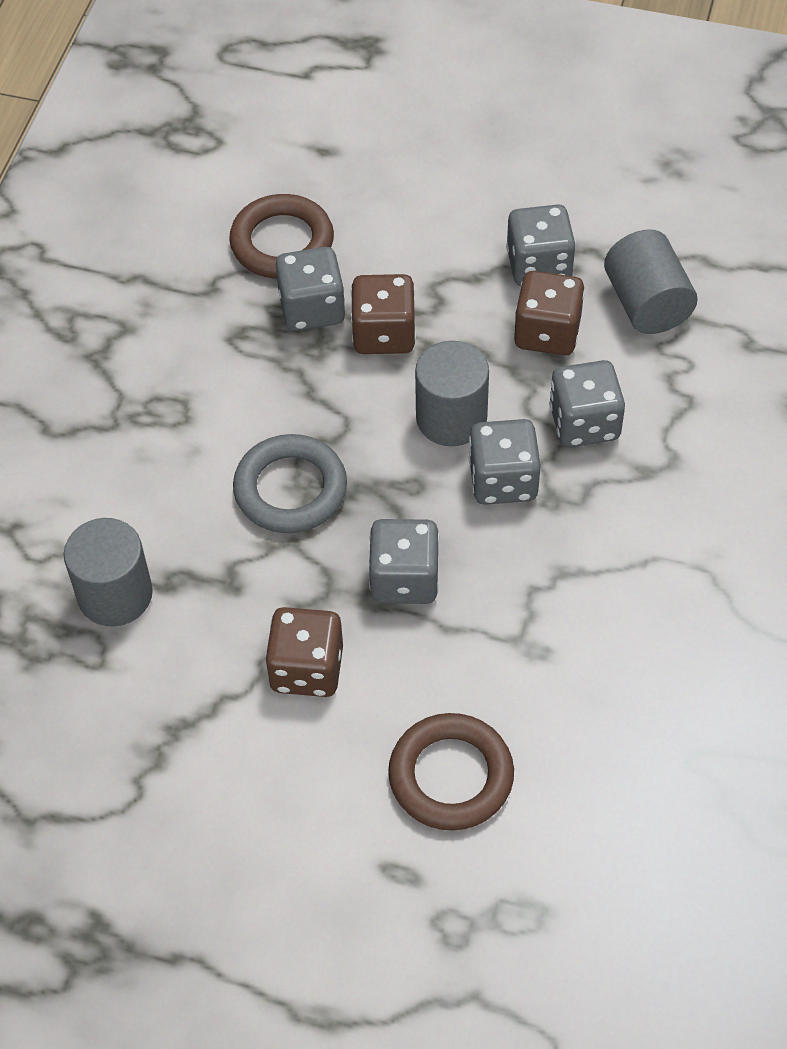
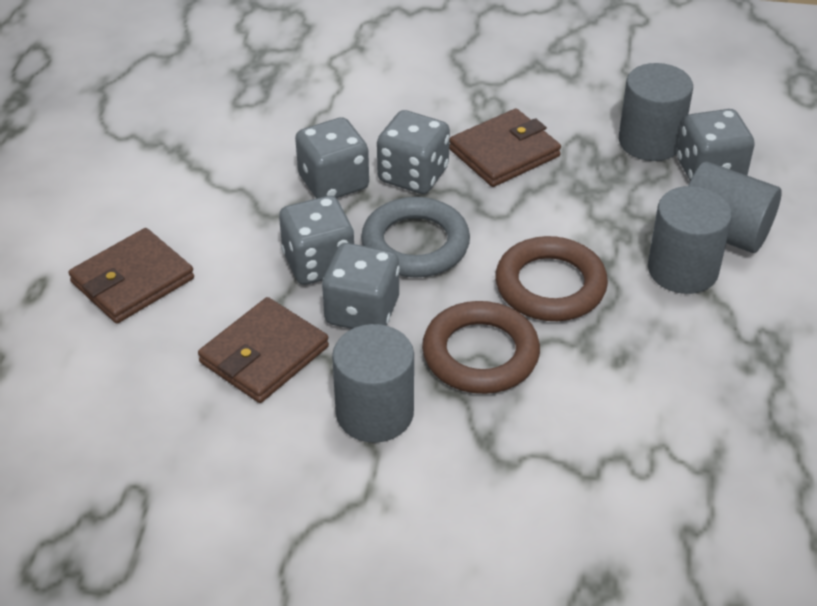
brown dice: [265,607,343,697] [351,274,416,354] [514,271,585,355] = 3 -> none = 0
brown wallet: none = 0 -> [69,228,194,324] [198,297,329,403] [449,109,561,187] = 3
grey cylinder: [64,518,153,626] [415,341,489,446] [604,229,698,334] = 3 -> [332,324,414,443] [619,63,693,161] [648,186,732,294] [688,161,782,253] = 4

